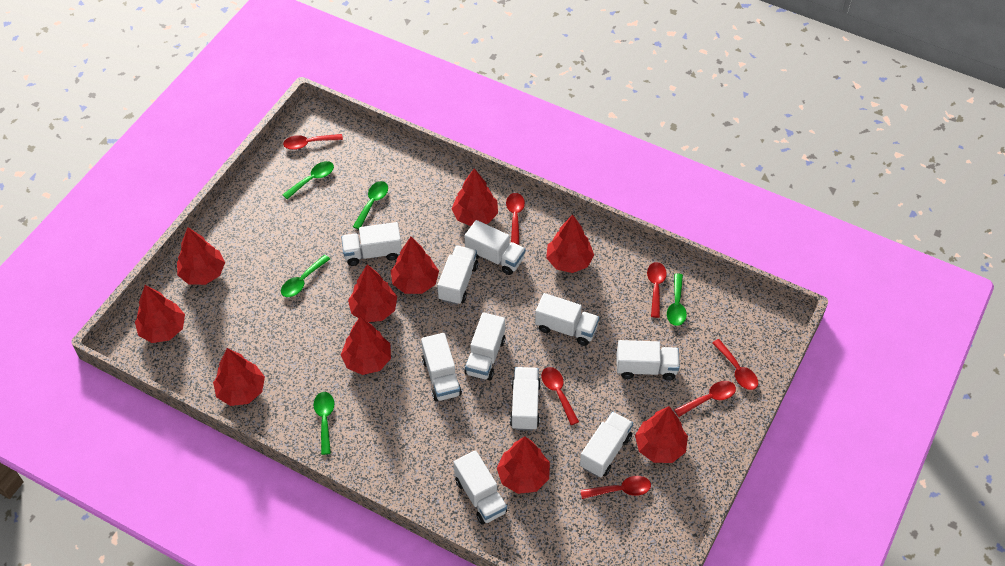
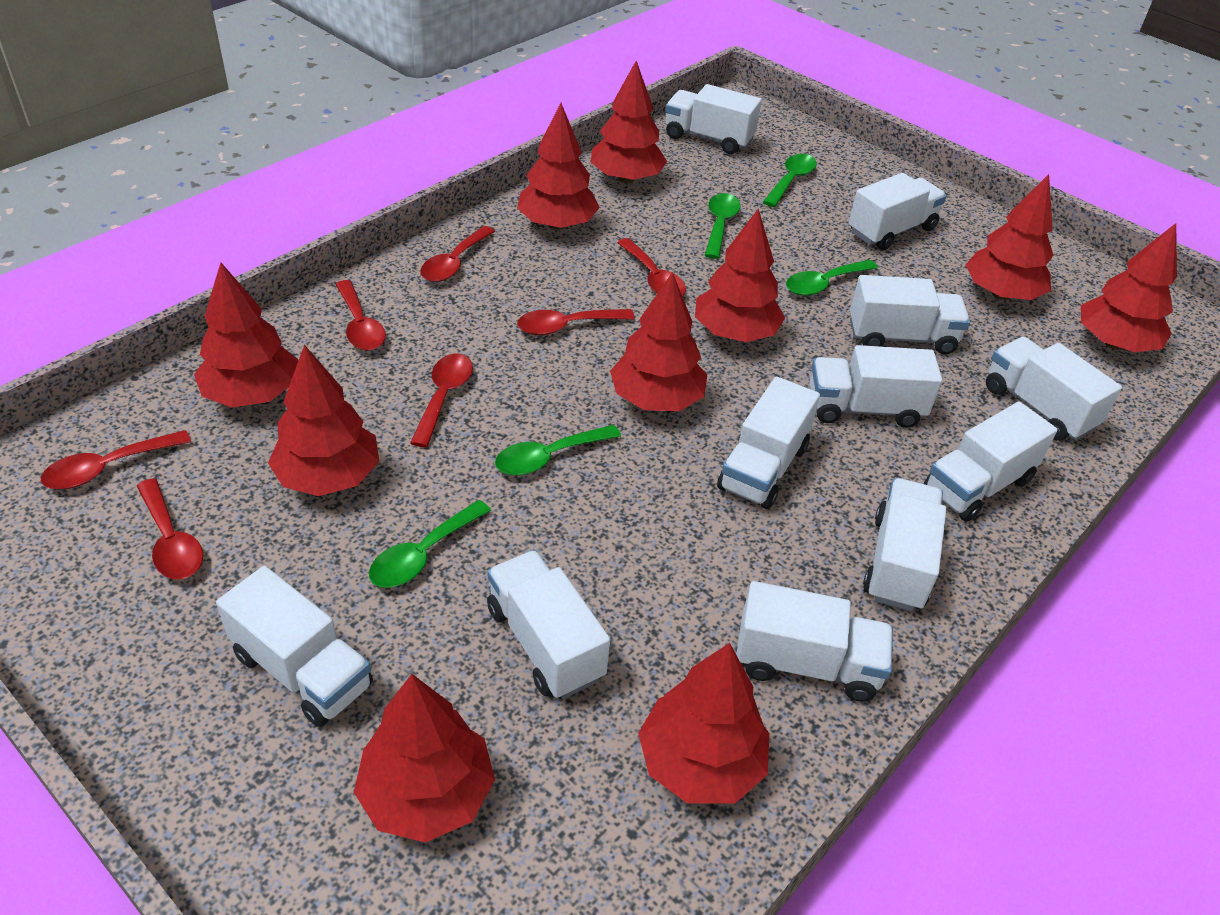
white truck: [341,222,402,266] [421,333,462,402] [437,245,478,305] [454,450,507,524] [464,312,505,380] [465,220,526,275] [510,367,541,431] [535,293,599,346] [580,412,633,477] [617,340,680,381] = 10 -> [216,566,373,727] [487,550,610,699] [665,84,762,154] [717,376,820,509] [736,581,893,702] [810,345,942,428] [848,173,947,250] [850,275,970,354] [863,478,947,611] [924,402,1058,522] [986,337,1122,441] = 11

